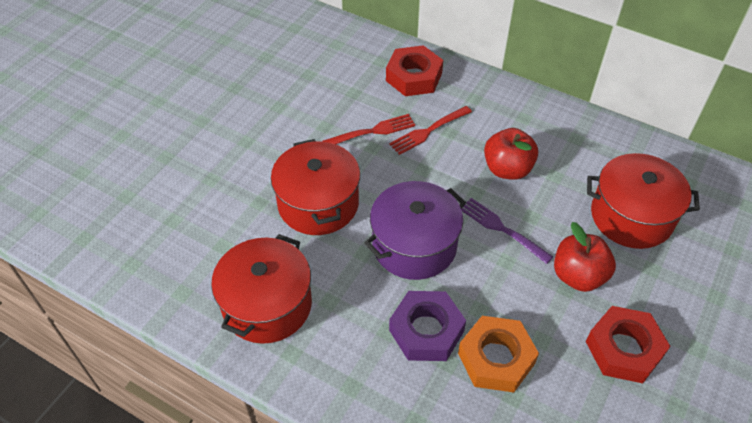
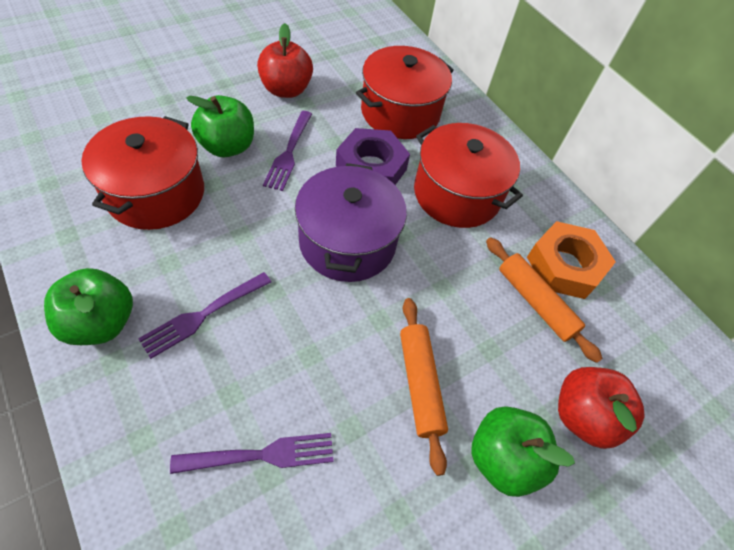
green apple: none = 0 -> [44,268,133,345] [186,95,254,157] [472,406,575,497] = 3
orange rolling pin: none = 0 -> [400,298,448,476] [486,237,603,363] = 2
purple fork: [461,198,553,264] = 1 -> [138,272,271,359] [170,433,334,474] [263,111,312,191] = 3
red fork: [323,114,415,144] [389,106,472,155] = 2 -> none = 0
red nut: [386,45,443,96] [586,306,671,383] = 2 -> none = 0

